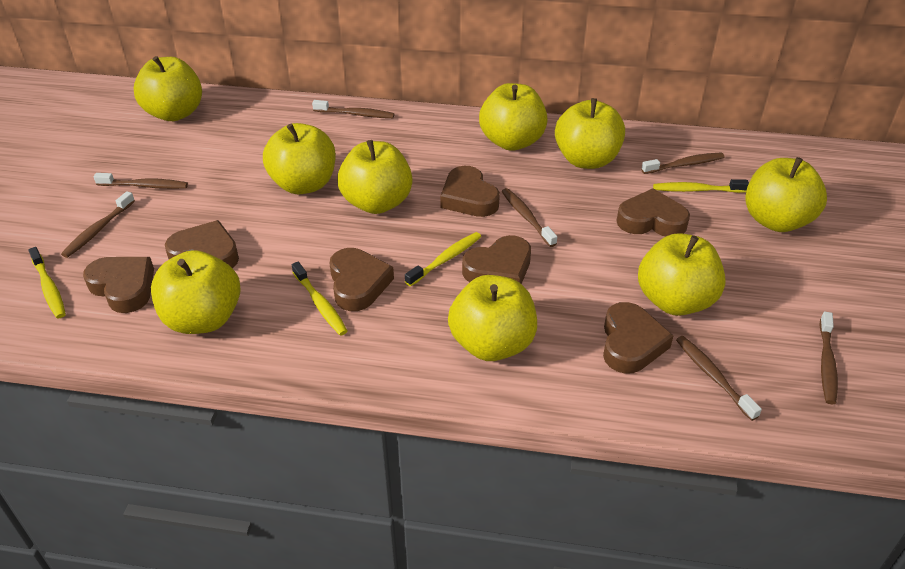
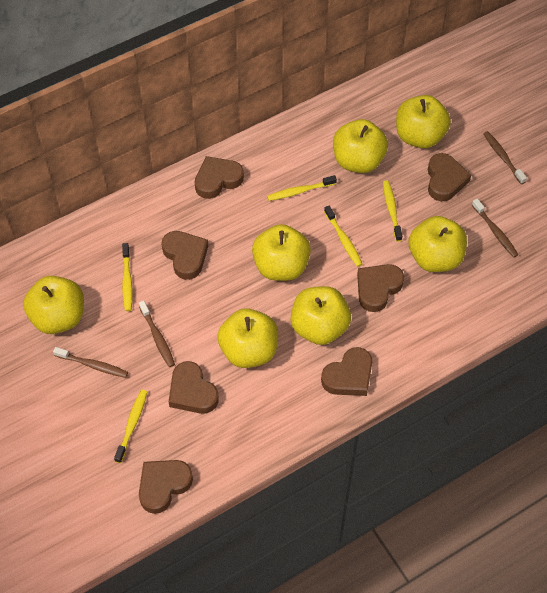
brown toothbrush: [61,191,135,258] [94,173,188,189] [312,100,394,118] [501,188,557,247] [641,153,724,174] [676,336,762,421] [819,311,838,404] = 7 -> [53,347,128,378] [139,301,175,367] [472,199,518,258] [483,131,527,184] = 4
yellow apple: [134,56,202,121] [151,250,241,334] [263,123,336,194] [337,140,413,214] [448,275,537,361] [479,83,548,151] [555,98,625,169] [638,233,726,316] [745,157,827,232] = 9 -> [23,276,84,334] [217,308,278,368] [252,224,311,281] [291,286,351,345] [333,119,388,173] [396,95,451,148] [409,216,467,272] = 7
yellow toothbrush: [28,247,66,318] [292,262,348,336] [405,232,481,287] [653,179,749,193] = 4 -> [114,390,147,463] [122,243,133,311] [267,175,337,201] [324,206,362,267] [383,180,402,241] = 5

